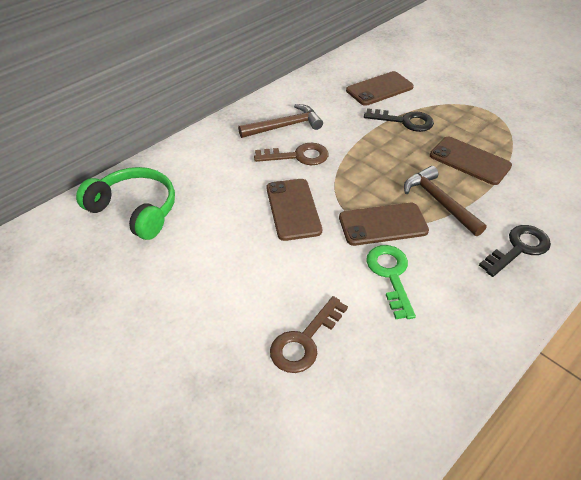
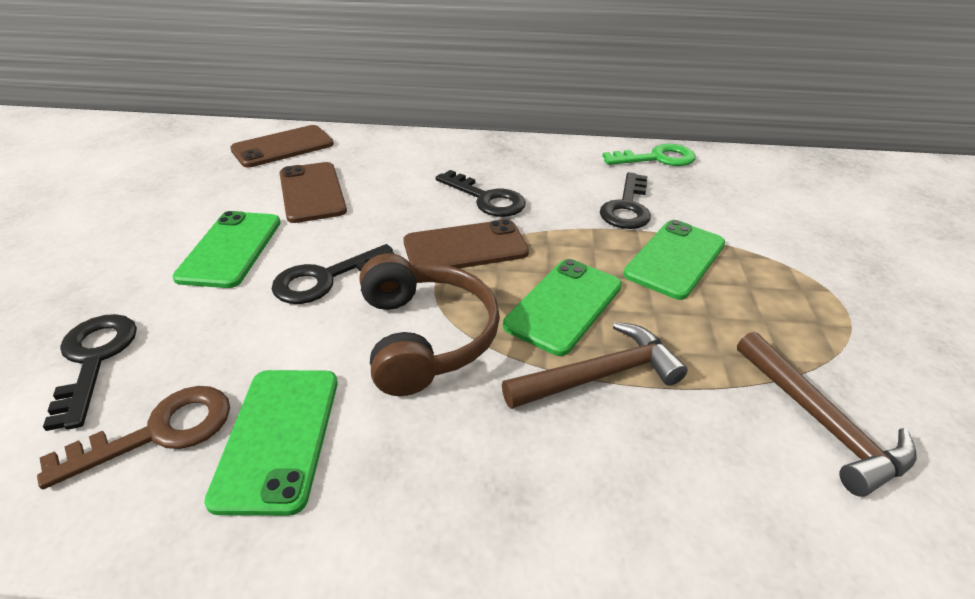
black key: [364,108,434,132] [479,225,551,277] = 2 -> [43,314,137,431] [272,244,394,304] [436,170,526,217] [600,172,651,229] = 4
brown headphones: none = 0 -> [360,253,500,396] = 1
brown key: [254,143,328,165] [270,296,348,373] = 2 -> [37,386,230,489] = 1
brown phone: [267,179,322,241] [339,203,429,246] [346,71,414,106] [430,137,512,185] = 4 -> [230,125,334,167] [279,162,347,223] [404,219,529,269] = 3
green headphones: [76,167,175,240] = 1 -> none = 0
green phone: none = 0 -> [172,211,281,288] [204,370,338,516] [503,259,622,356] [623,220,725,300] = 4

